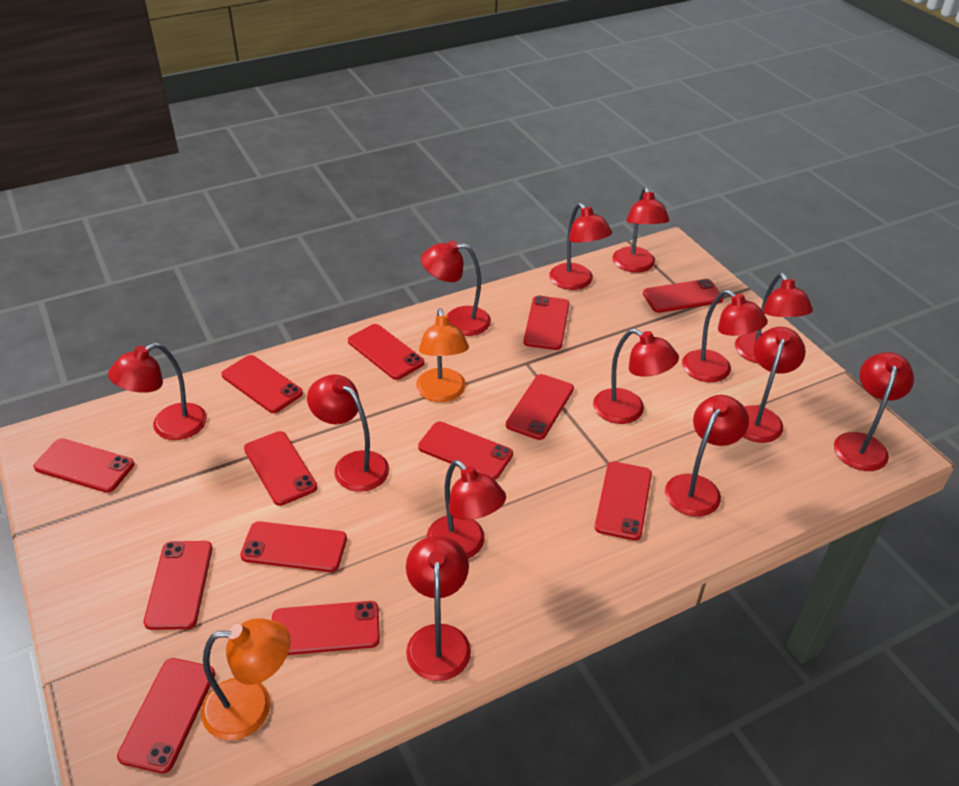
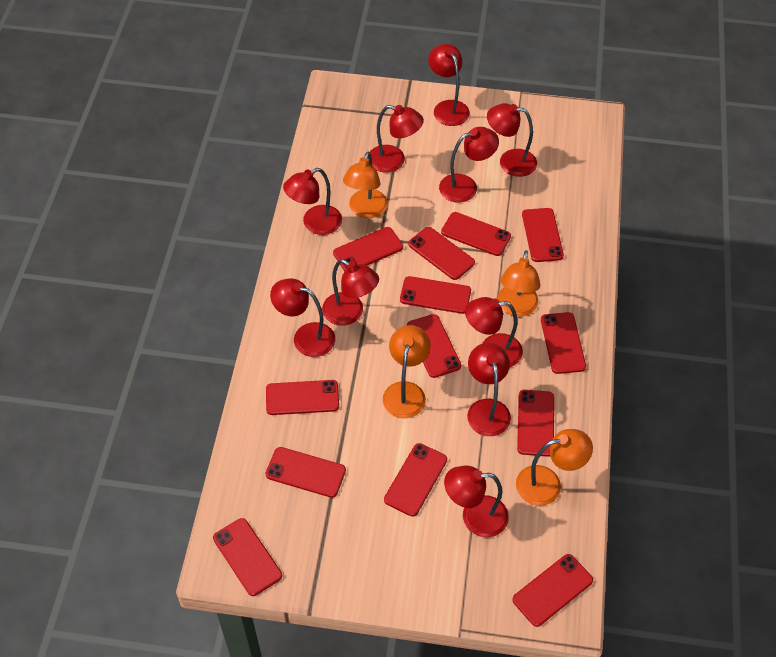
orange lamp: [201,618,291,740] [416,308,469,402] = 2 -> [343,151,388,218] [383,325,431,418] [498,250,540,317] [516,429,593,506] = 4
red lamp: [108,343,207,440] [307,375,389,492] [406,535,471,681] [421,240,491,336] [427,460,506,559] [549,203,612,290] [593,329,679,424] [612,187,669,273] [665,395,749,517] [682,290,768,382] [735,273,813,363] [743,327,806,443] [834,352,914,471] = 13 -> [270,278,335,357] [283,168,342,235] [322,259,379,326] [370,105,424,173] [428,44,470,126] [439,127,499,203] [444,465,509,537] [465,297,523,368] [467,343,511,436] [487,103,537,177] = 10

